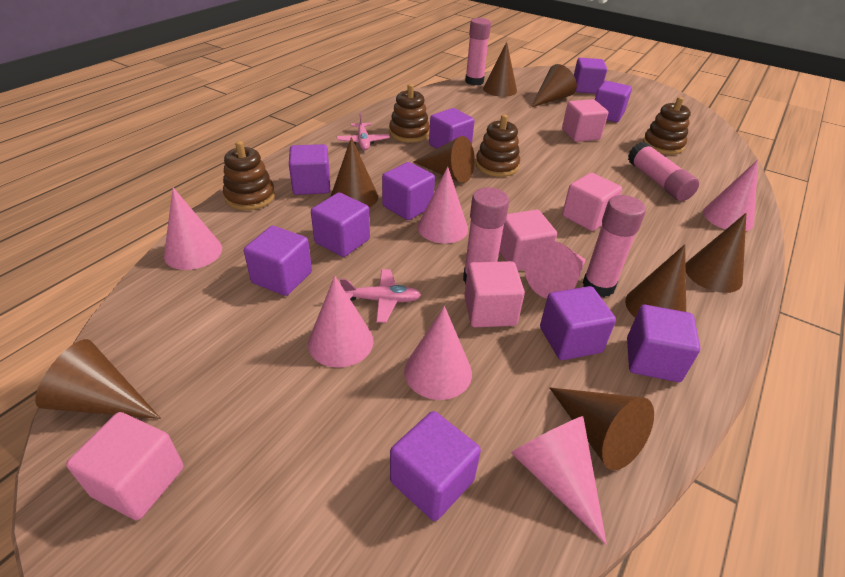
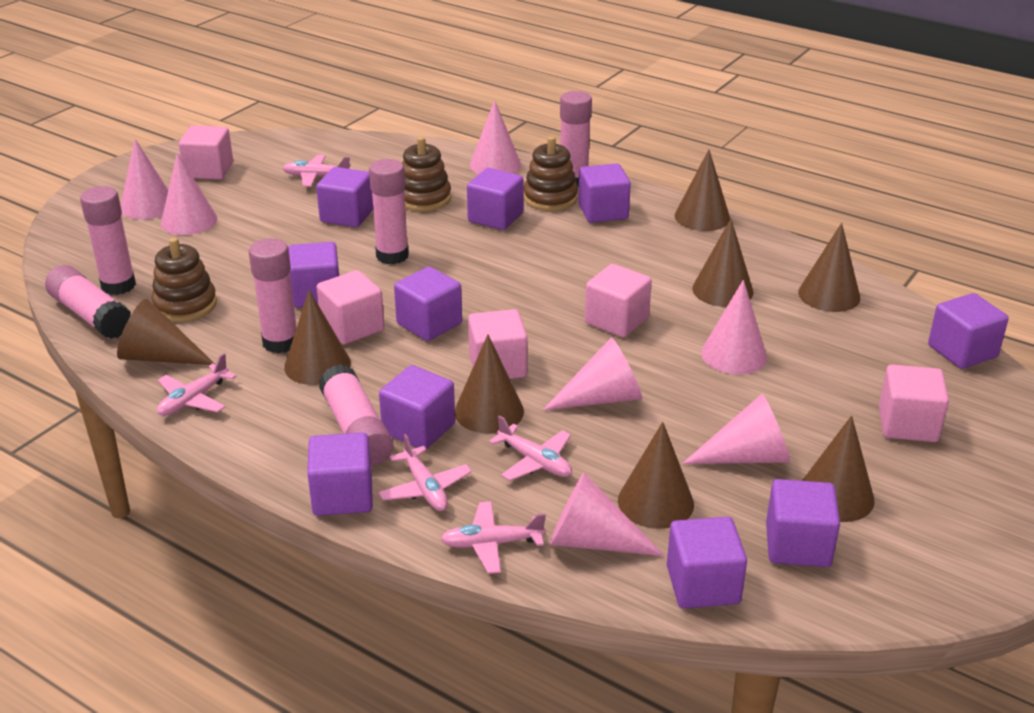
brown stacking toy: [223,141,275,210] [389,84,430,142] [476,114,520,177] [643,97,691,155] = 4 -> [151,238,217,322] [402,137,451,211] [524,136,578,211] = 3
pink glue stick: [463,188,509,284] [465,18,491,86] [583,195,646,297] [628,142,699,201] = 4 -> [45,265,131,339] [80,186,136,295] [249,238,297,353] [319,364,393,466] [369,159,409,264] [560,91,592,187] = 6
pink plane: [337,112,390,150] [340,269,421,323] = 2 -> [157,353,237,416] [282,155,351,187] [379,434,472,511] [441,502,546,574] [489,415,572,481] = 5

